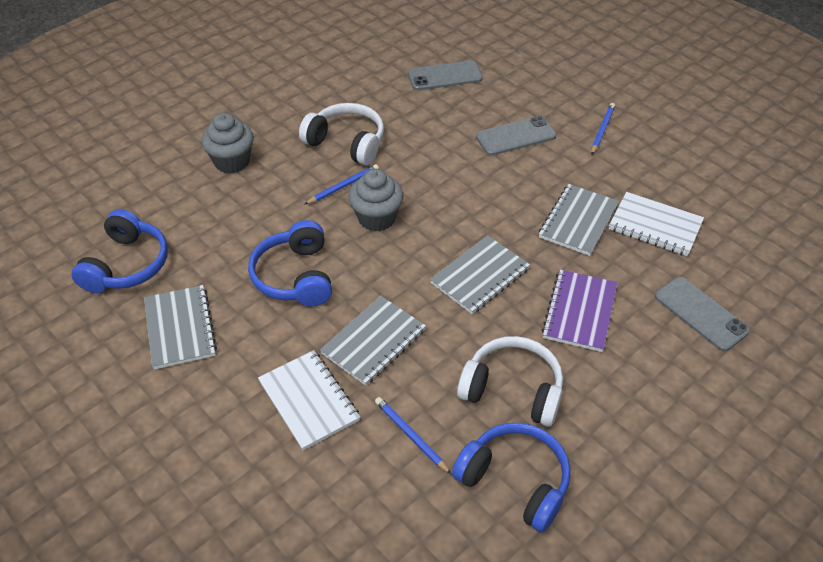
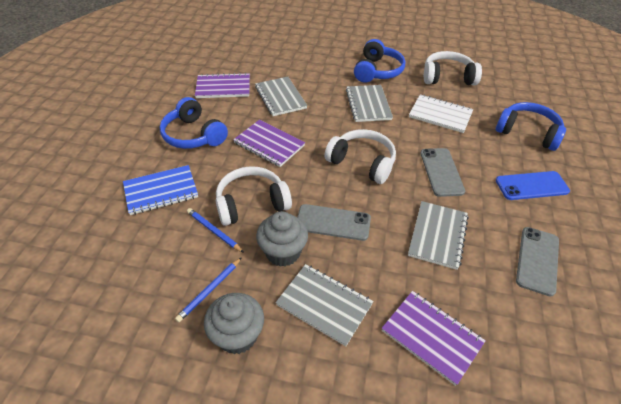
blue notebook: none = 0 -> [123,165,198,215] = 1
blue pencil: [305,164,379,204] [375,397,451,474] [591,103,615,154] = 3 -> [175,257,242,322] [187,208,244,253] = 2
blue phone: none = 0 -> [496,171,570,200] = 1
purple notebook: [542,270,617,352] = 1 -> [195,73,250,98] [233,120,305,167] [382,291,486,386] = 3
white headphones: [299,103,384,165] [457,336,563,427] = 2 -> [216,166,292,226] [324,129,396,184] [424,51,482,85] = 3
white notebook: [258,350,360,450] [609,192,704,256] = 2 -> [409,94,473,133] = 1

